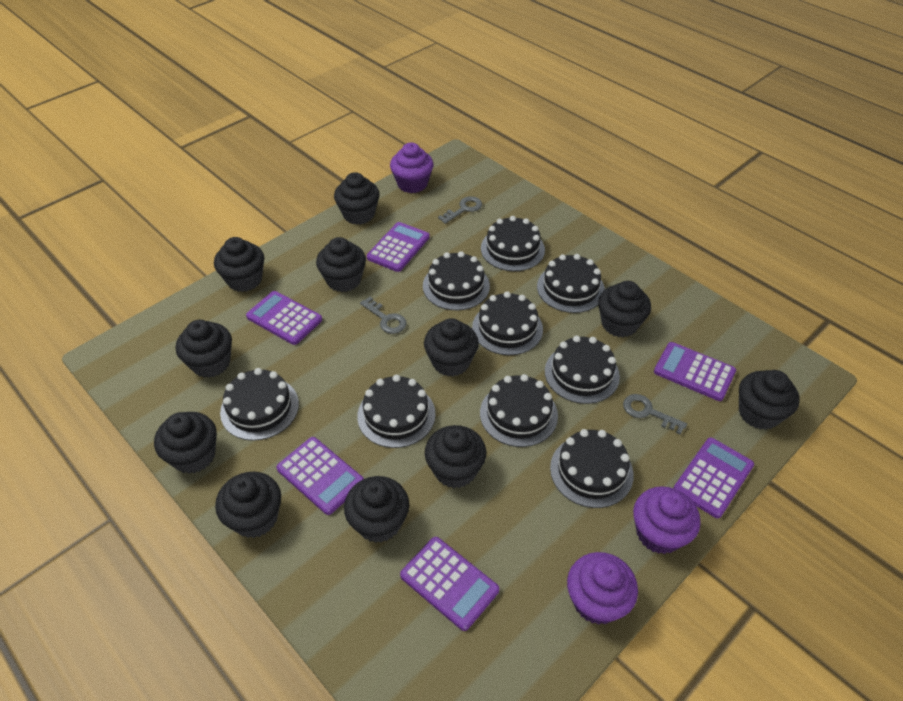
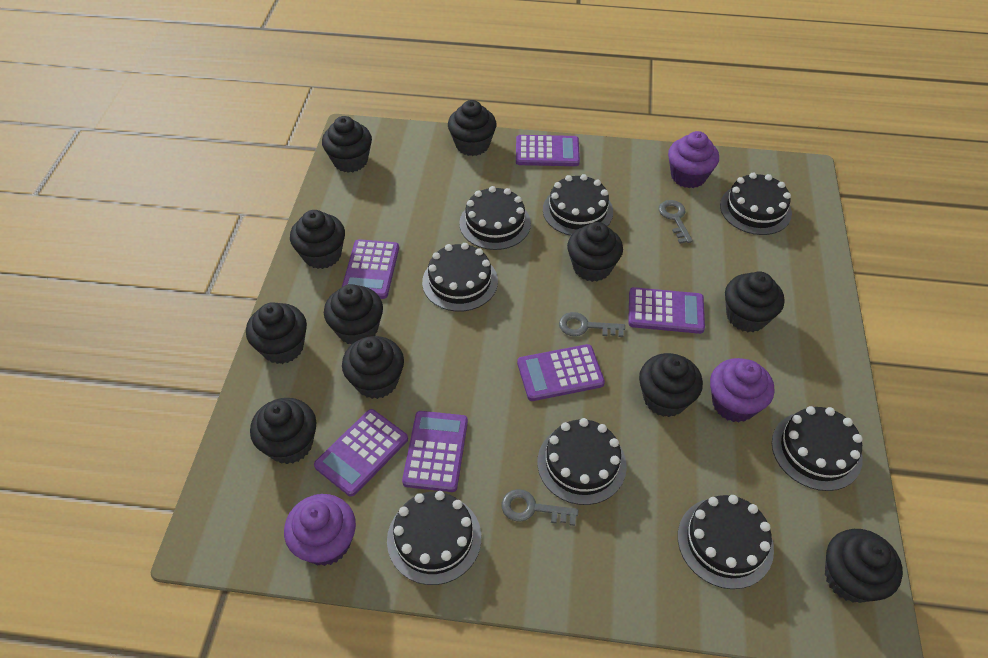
black cake: [220,368,299,441] [357,375,435,448] [423,251,490,310] [472,292,543,355] [480,374,558,447] [481,216,545,271] [537,254,605,313] [545,335,620,404] [550,429,634,508] = 9 -> [387,491,481,585] [422,243,498,312] [459,186,531,250] [537,418,627,505] [543,174,613,236] [678,495,774,589] [720,173,792,235] [772,406,863,491] = 8

